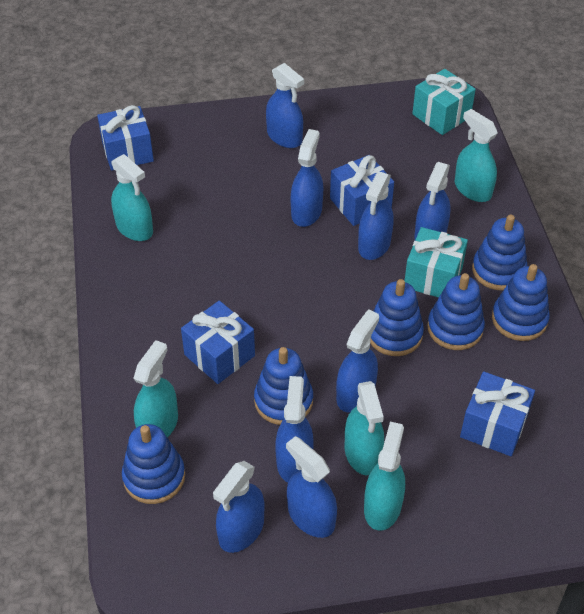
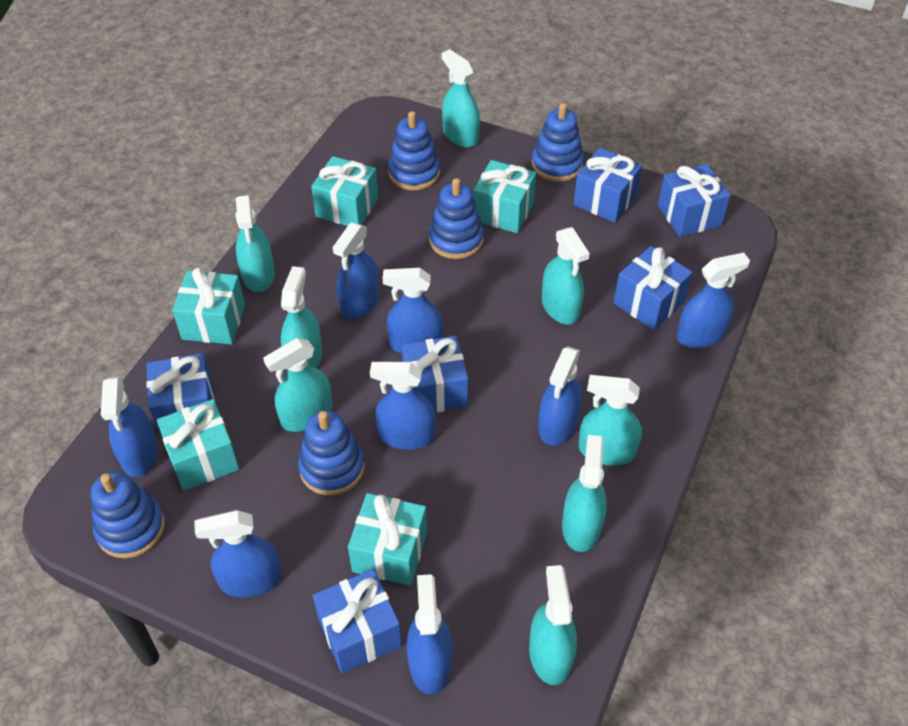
blue gift: [97,105,154,171] [181,301,255,384] [330,155,394,226] [460,371,535,456] = 4 -> [146,353,215,435] [313,569,402,673] [402,336,468,413] [573,148,642,223] [614,246,693,330] [658,164,730,237] = 6
blue stacking toy: [122,424,185,504] [254,347,313,425] [370,279,424,356] [427,273,485,350] [472,215,527,290] [492,264,549,341] = 6 -> [91,472,165,558] [298,411,365,496] [388,111,440,190] [429,178,484,259] [532,103,584,182] = 5
turquoise gift: [405,227,468,297] [412,69,476,135] = 2 -> [157,399,239,491] [172,268,245,344] [311,156,378,226] [348,493,427,586] [473,160,536,233] = 5
turquoise spray bottle: [111,154,153,241] [133,340,178,437] [345,381,384,475] [364,422,405,531] [455,109,498,202] = 5 -> [235,195,275,292] [263,338,332,432] [281,266,322,368] [442,49,480,148] [529,565,577,685] [542,227,590,325] [562,435,607,552] [579,375,642,466] = 8

